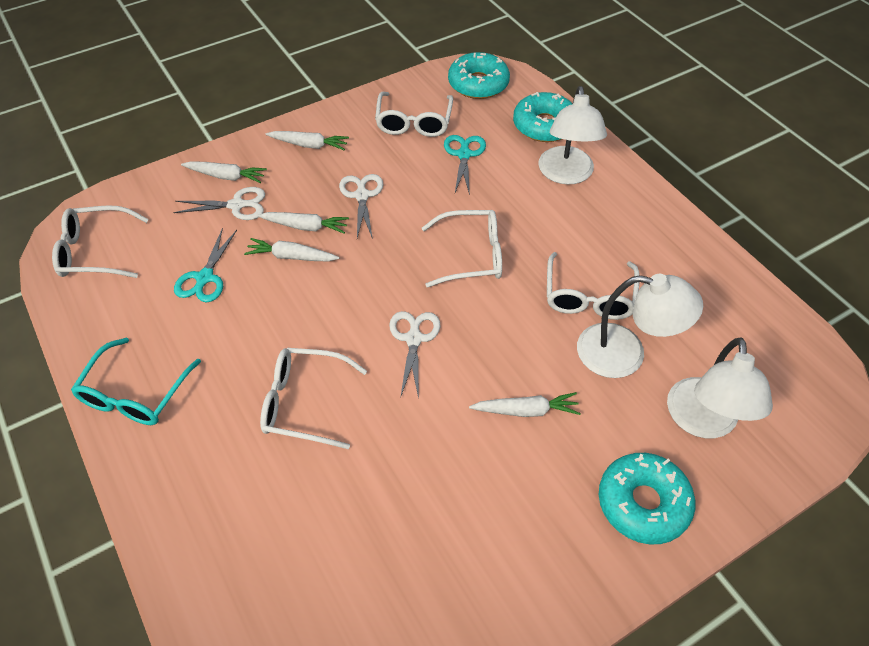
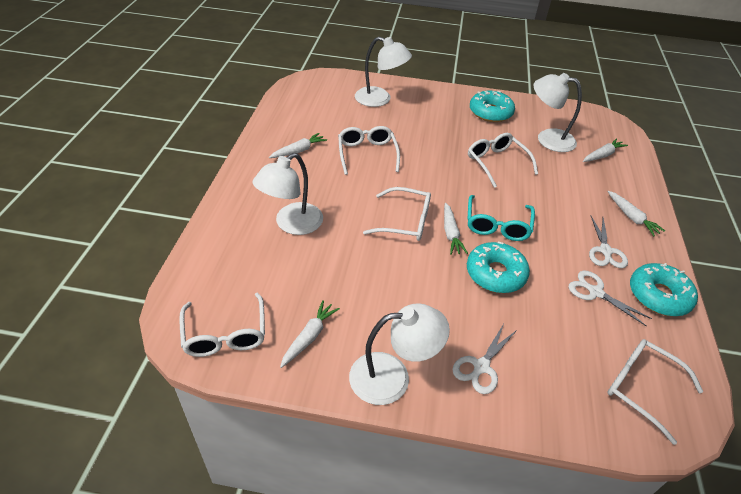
turquoise scissors: [174,228,237,302] [444,135,486,195] = 2 -> none = 0
white lamp: [538,86,607,185] [577,274,703,378] [667,337,773,438] = 3 -> [253,153,323,235] [349,303,450,405] [355,37,412,107] [534,73,582,152] = 4

